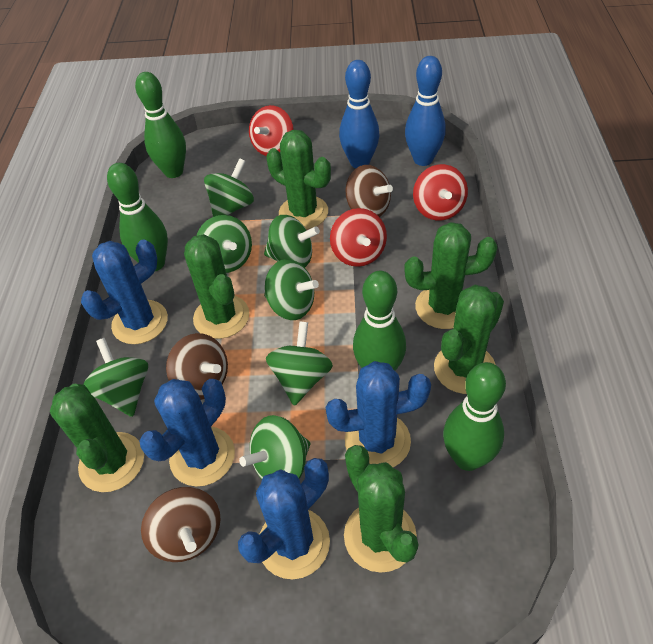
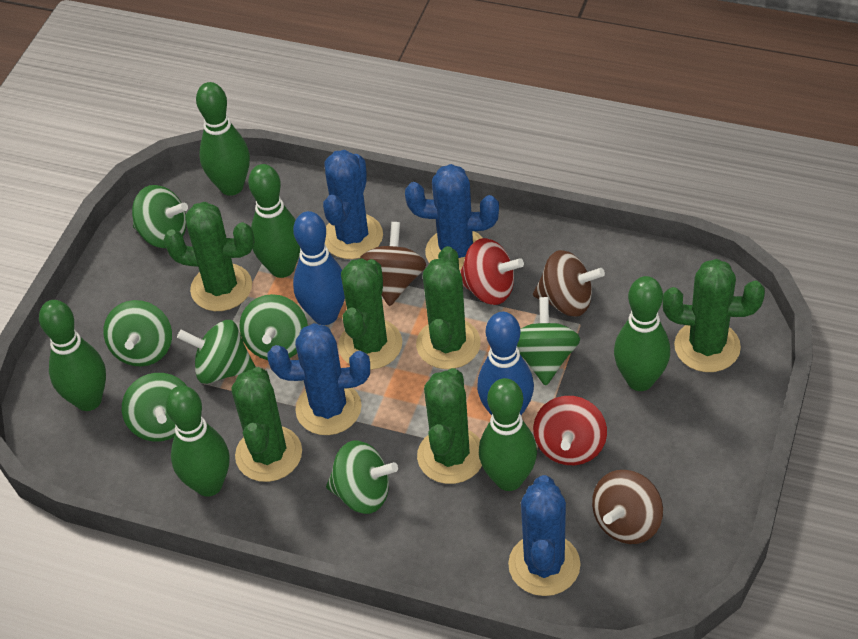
green bowling pin: [107,163,168,271] [135,72,186,178] [353,271,406,371] [443,362,506,471] = 4 -> [39,300,106,411] [166,386,229,497] [196,82,250,196] [248,164,300,278] [479,378,537,491] [614,276,670,391] = 6
red spinning top: [249,105,294,156] [330,208,387,267] [413,164,468,221] = 3 -> [460,238,524,305] [533,396,607,465] = 2

